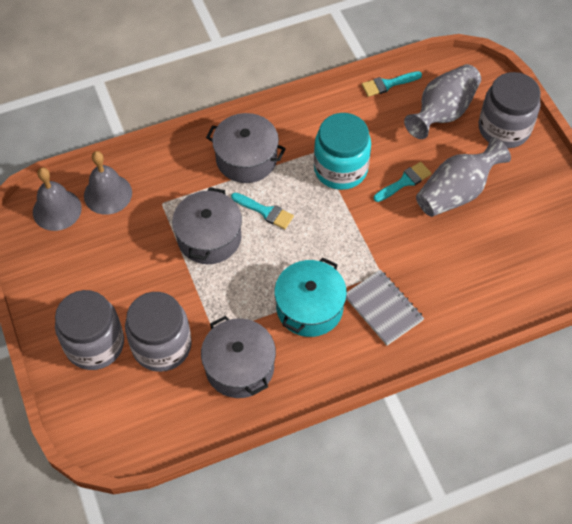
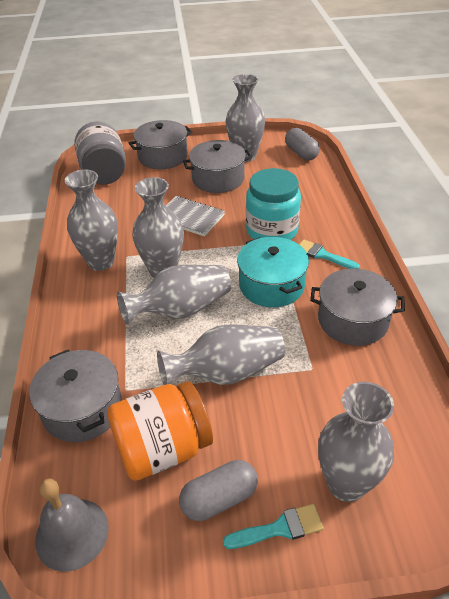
grey bell: [33,168,82,231] [84,151,132,215] = 2 -> [35,479,109,572] = 1
grey capsule: none = 0 -> [179,460,258,521] [285,128,320,160] = 2
grey jar: [55,290,124,370] [125,292,192,372] [479,72,541,148] = 3 -> [74,122,126,185] = 1
grey pot: [172,187,242,264] [201,316,276,398] [206,113,286,183] = 3 -> [29,350,122,442] [129,120,192,169] [183,140,252,193] [310,268,405,346] = 4
grey vase: [404,64,481,139] [416,137,511,217] = 2 -> [65,170,118,271] [117,265,231,325] [132,177,184,278] [157,324,285,385] [225,74,265,162] [318,382,394,502] = 6
orange jar: none = 0 -> [107,381,213,481] = 1
turquoise brush: [231,193,294,229] [362,71,422,97] [374,162,432,202] = 3 -> [223,504,324,549] [299,239,360,269] = 2

